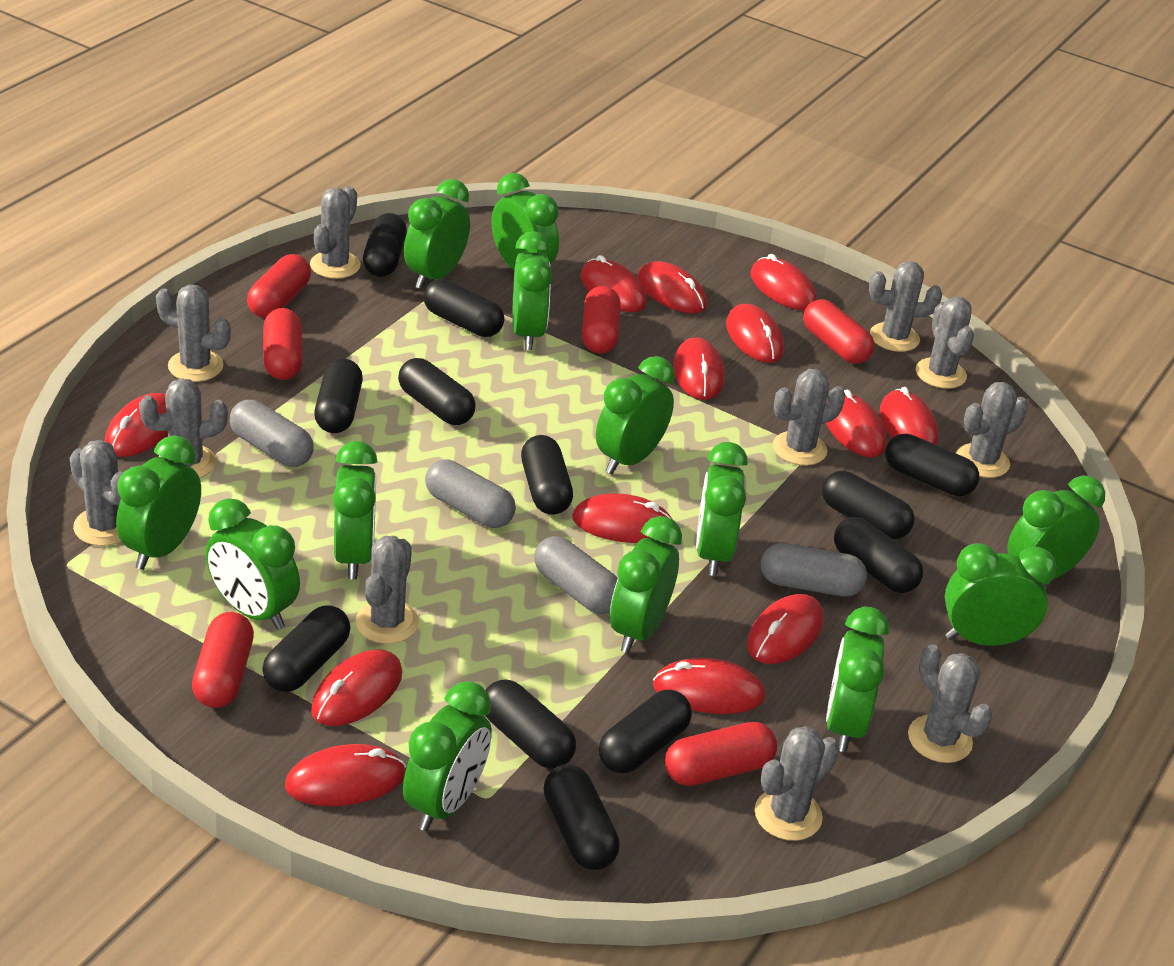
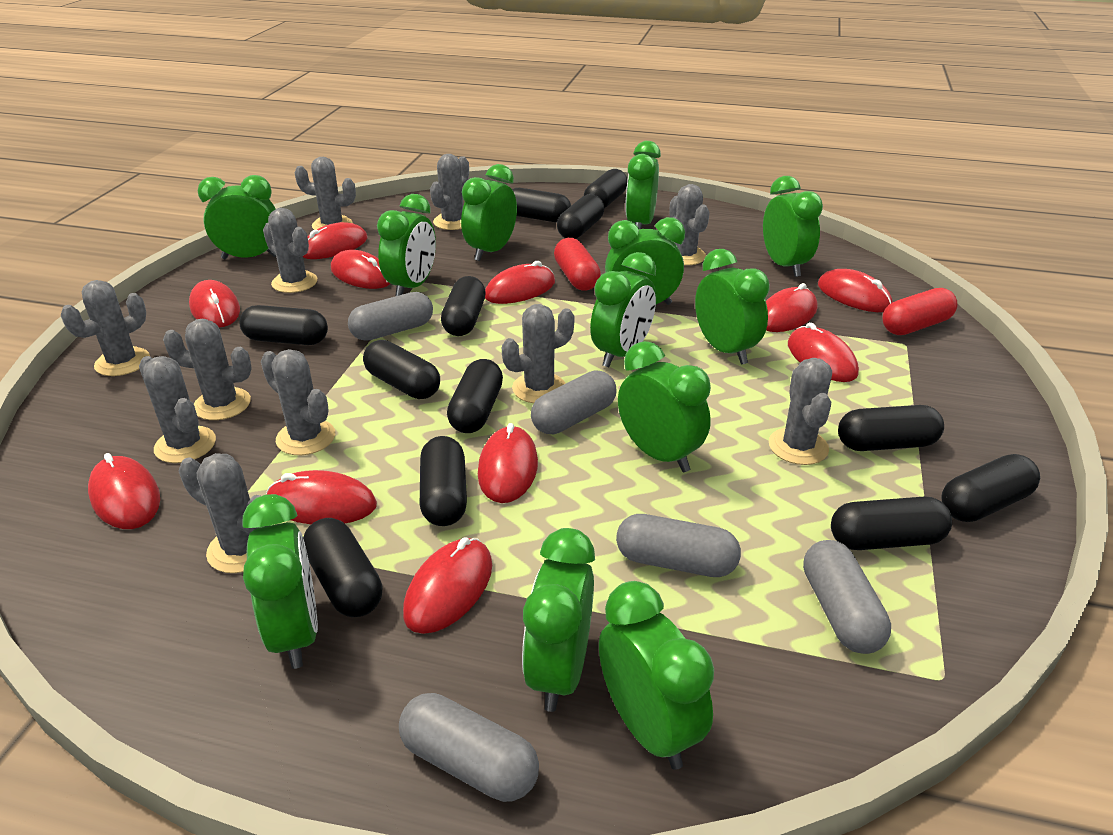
green clock: [116,435,201,570] [205,498,300,630] [333,441,377,579] [403,681,492,831] [404,179,470,289] [492,173,559,270] [512,231,552,350] [596,356,675,474] [610,516,682,653] [696,442,748,576] [826,607,889,752] [945,543,1057,646] [1007,476,1105,580] = 13 -> [197,175,276,259] [243,494,318,669] [377,194,436,296] [461,164,517,261] [522,528,595,712] [590,252,656,367] [599,581,714,770] [605,217,685,305] [618,341,711,472] [625,141,661,229] [695,249,770,365] [763,176,823,277] = 12
grey capsule: [230,400,314,467] [425,459,516,528] [534,536,618,614] [761,543,867,597] = 4 -> [348,292,433,341] [399,693,539,802] [531,371,616,434] [616,514,741,577] [803,540,891,654] = 5
red capsule: [192,612,254,708] [247,254,311,318] [263,308,303,380] [582,286,621,354] [665,722,777,786] [803,299,875,364] = 6 -> [554,238,601,290] [882,288,958,335] = 2
red mouse: [105,393,168,457] [285,744,406,806] [311,649,402,726] [572,493,673,543] [580,255,647,312] [637,261,707,313] [653,658,766,714] [673,337,725,400] [726,304,784,363] [747,594,824,664] [750,254,817,311] [826,390,887,457] [880,387,939,445] = 13 -> [88,453,160,529] [189,280,240,327] [266,470,377,524] [303,222,368,259] [331,250,390,289] [403,537,492,634] [478,423,538,503] [485,261,555,304] [766,283,818,332] [788,322,859,382] [818,269,893,312] = 11

